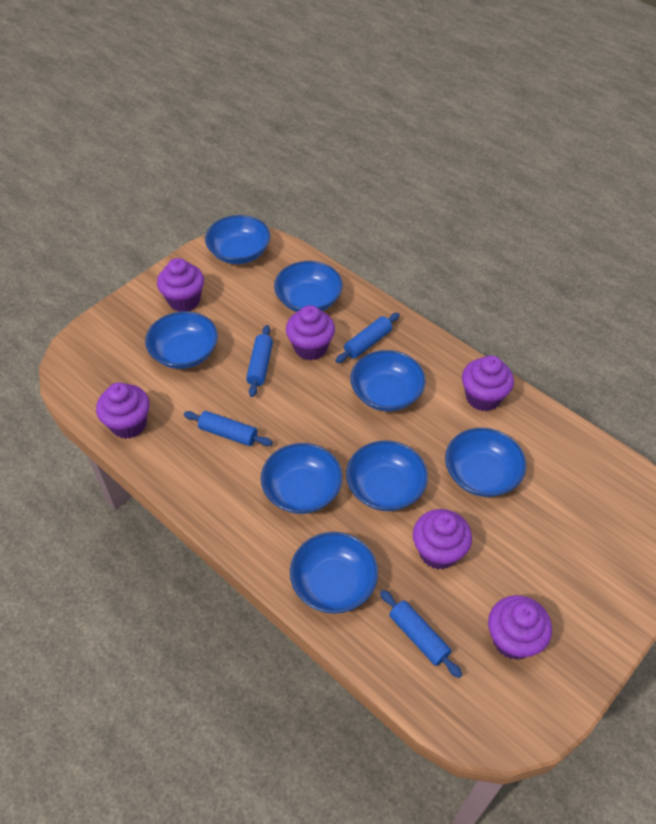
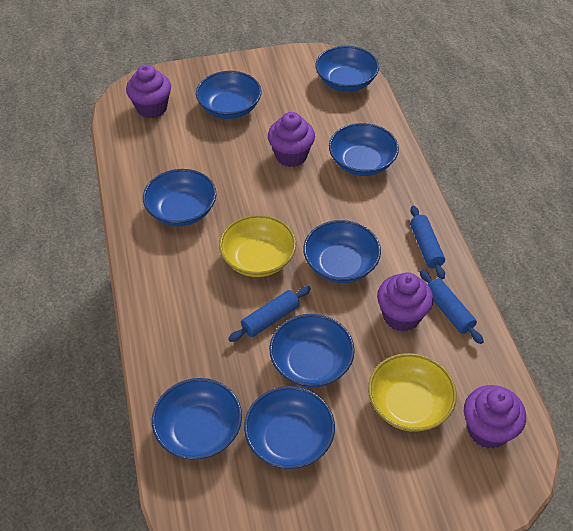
blue rolling pin: [184,411,273,446] [246,325,273,397] [336,313,400,363] [380,590,462,678] = 4 -> [228,286,311,342] [410,206,445,279] [420,270,484,344] = 3
purple cupcake: [96,383,150,439] [157,258,204,312] [286,305,335,360] [413,509,472,569] [462,355,514,411] [488,595,552,660] = 6 -> [126,65,171,118] [268,112,315,167] [377,272,433,332] [464,385,526,449] = 4
yellow bowl: none = 0 -> [219,215,296,277] [368,353,457,432] = 2

